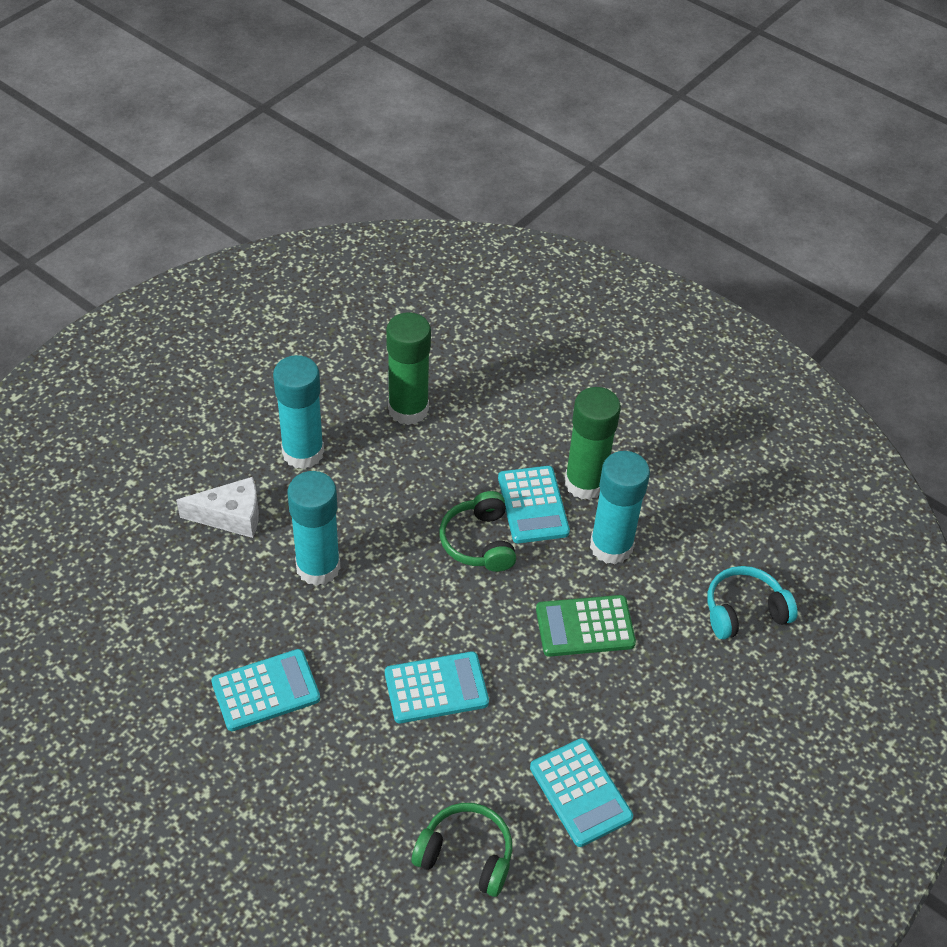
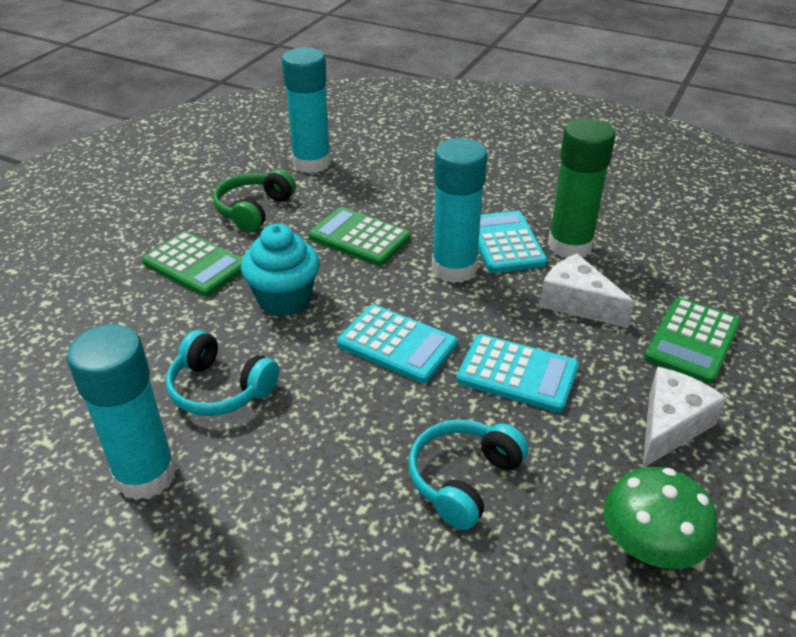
green calculator: [536,595,636,657] = 1 -> [142,231,242,297] [308,207,411,266] [644,298,740,384] = 3
green glue stick: [386,312,431,425] [565,387,621,500] = 2 -> [548,118,615,258] = 1
green headphones: [412,803,512,897] [440,491,516,572] = 2 -> [213,169,296,232] = 1
green mushroom: none = 0 -> [603,467,717,569] = 1
turquoise calculator: [211,649,320,731] [385,651,489,723] [498,466,570,543] [530,738,633,847] = 4 -> [337,305,457,383] [456,334,579,413] [478,211,547,273] = 3
turquoise cupcake: none = 0 -> [241,224,320,317] = 1
turquoise headphones: [707,566,798,640] = 1 -> [166,330,279,416] [408,420,528,530] = 2
white cheese: [176,477,259,538] = 1 -> [540,254,635,328] [643,367,727,468] = 2

